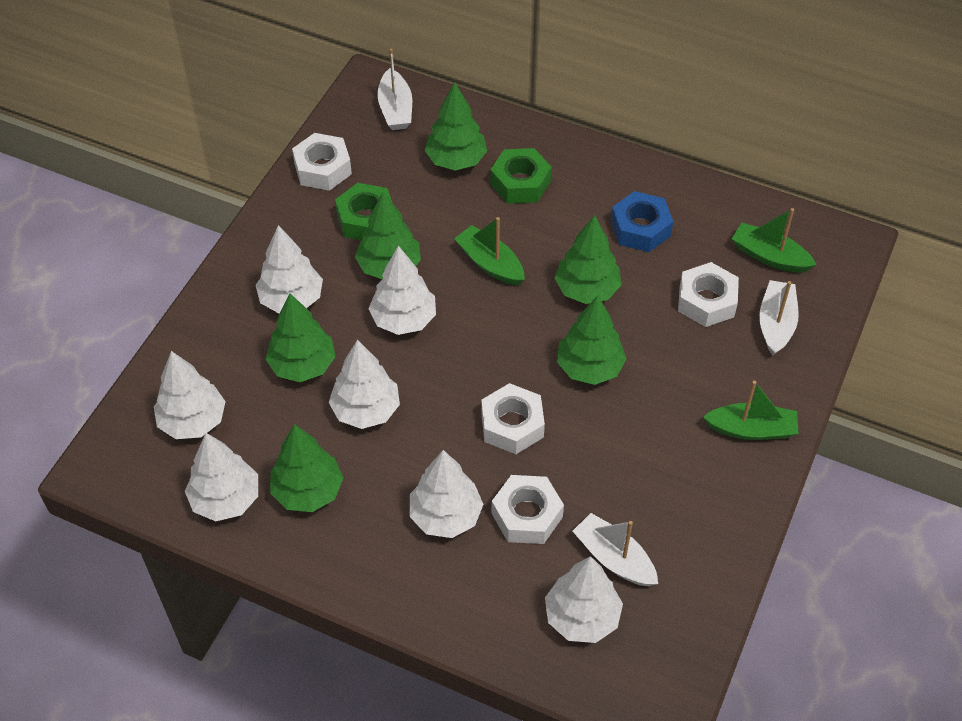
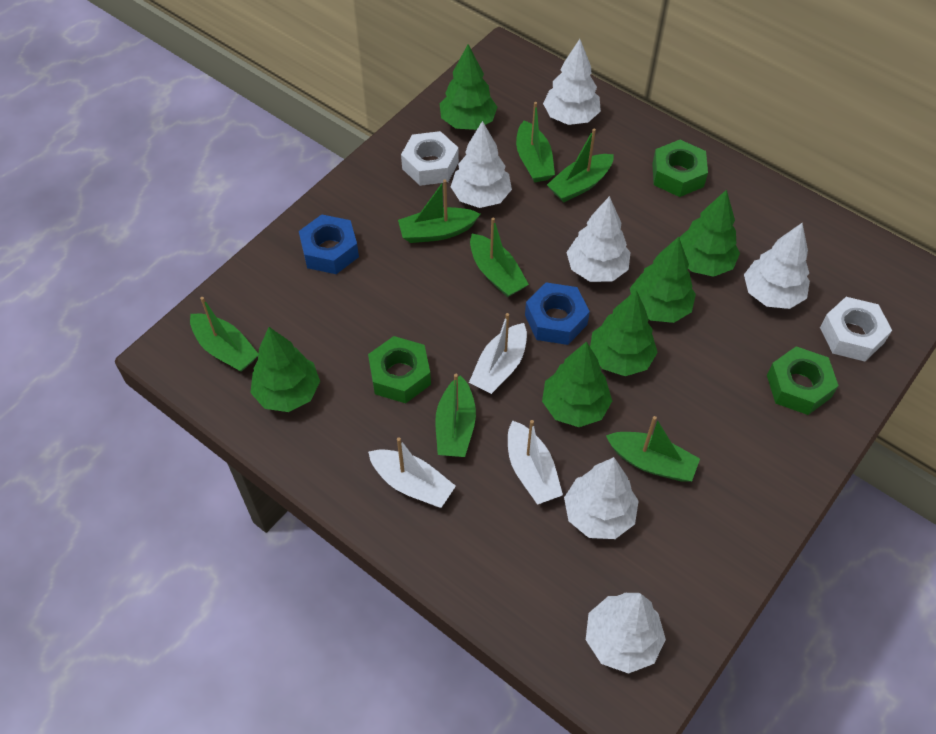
blue nut: [611,191,673,252] = 1 -> [299,214,359,274] [525,282,590,345] = 2
green boat: [454,217,525,286] [703,381,799,440] [732,208,816,273] = 3 -> [190,297,258,372] [398,179,480,243] [435,374,476,457] [470,218,529,297] [516,102,555,182] [547,129,614,202] [606,416,700,482] = 7
green nut: [335,183,392,240] [490,148,552,204] = 2 -> [368,336,431,403] [652,140,708,197] [767,346,839,415] = 3
white nut: [292,133,352,191] [481,383,545,454] [492,475,564,544] [678,262,739,327] = 4 -> [401,131,459,186] [820,297,892,361] = 2
white tree: [154,351,226,439] [185,433,258,521] [256,225,323,313] [329,339,400,429] [368,246,436,335] [410,450,483,538] [545,556,623,643] = 7 -> [451,121,512,208] [543,39,601,125] [564,457,639,539] [566,196,631,282] [586,593,666,674] [744,223,810,309] = 6

